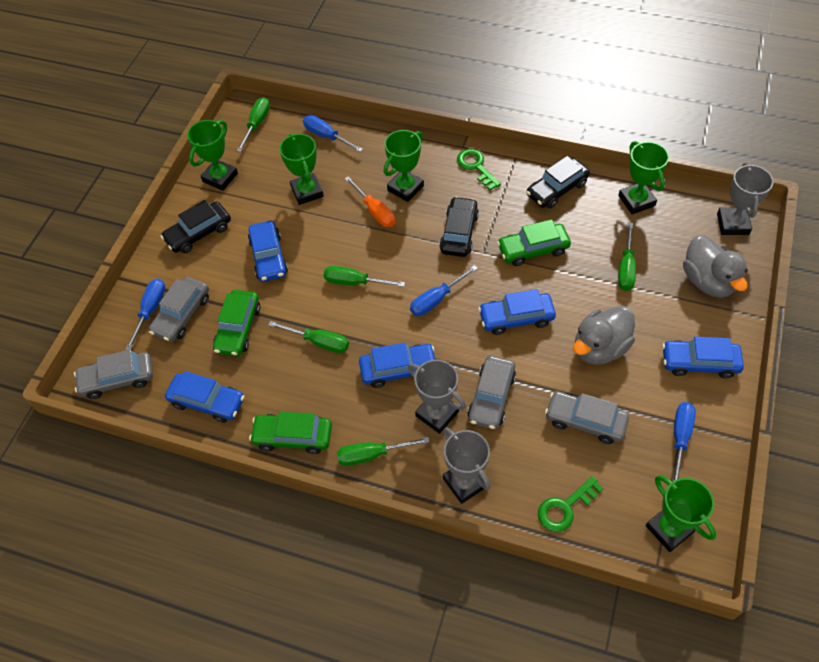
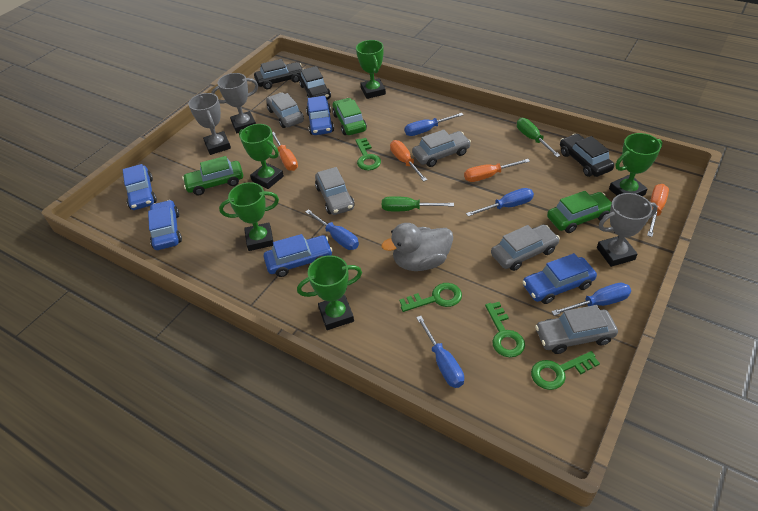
blue screwdriver: [125,279,166,350] [303,115,363,152] [410,265,478,316] [673,402,696,481] = 4 -> [305,209,359,250] [404,113,463,136] [416,316,464,388] [466,188,534,216] [551,283,631,316] = 5
green key: [457,149,501,190] [538,476,604,532] = 2 -> [355,138,381,170] [399,283,462,312] [485,302,525,357] [531,351,600,390] = 4
green screwdriver: [237,97,270,152] [268,321,349,353] [324,266,405,287] [337,437,429,466] [618,222,636,291] = 5 -> [382,196,454,211] [517,118,561,157] = 2
grey car: [74,350,153,399] [149,277,209,342] [467,355,516,430] [545,391,629,444] = 4 -> [266,92,304,128] [315,167,354,215] [412,129,471,167] [491,224,560,271] [535,305,618,354] = 5
grey duck: [573,306,635,365] [683,235,748,298] = 2 -> [381,223,453,271] = 1
orange screwdriver: [345,176,395,227] = 1 -> [272,132,298,171] [390,140,427,182] [464,159,530,182] [647,184,669,237] = 4

